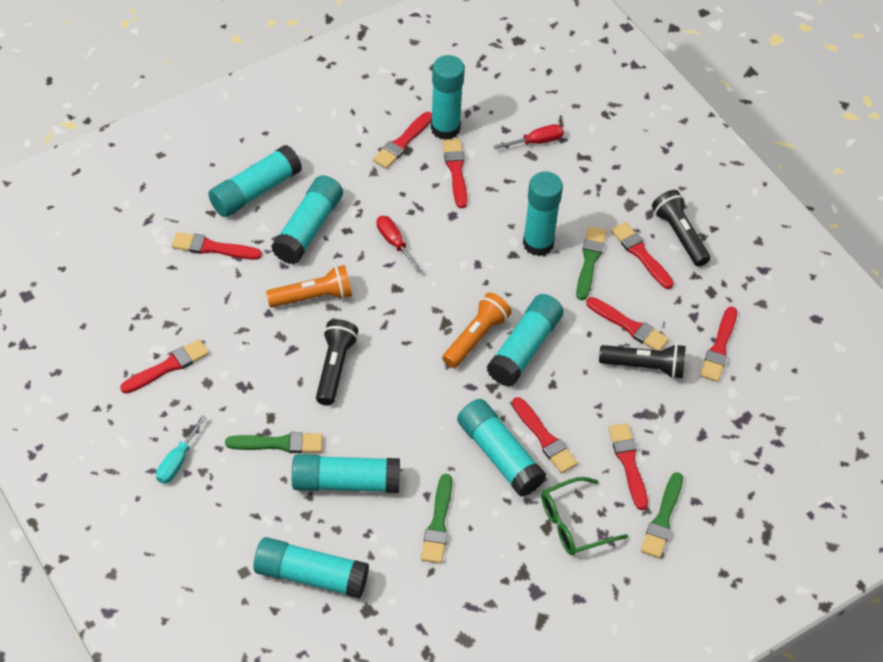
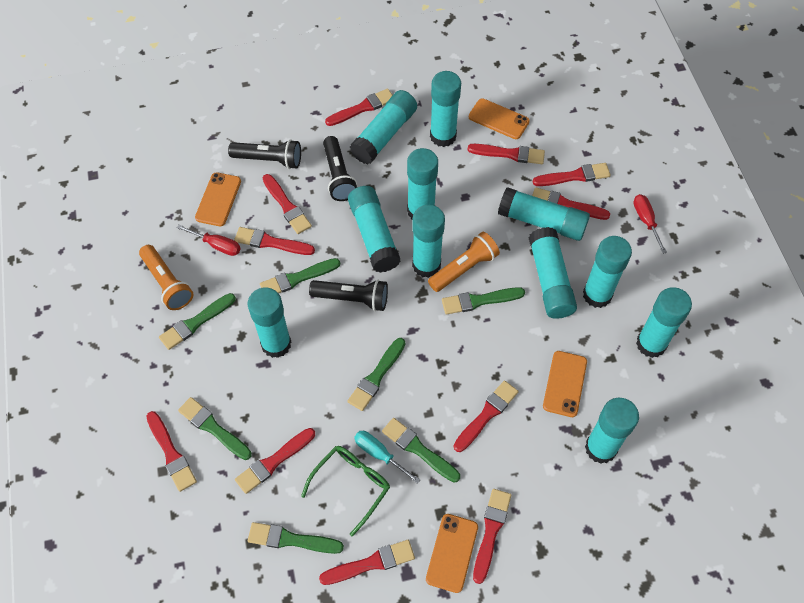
green brush: [225,432,323,453] [421,474,452,564] [576,226,607,300] [641,472,683,558] = 4 -> [159,293,236,350] [178,397,252,460] [248,522,344,554] [260,258,340,293] [347,338,405,411] [382,418,460,483] [442,287,525,315] = 7
orange phone: none = 0 -> [195,172,241,226] [426,514,478,593] [469,98,530,139] [543,351,587,417] = 4
red brush: [120,339,209,394] [172,232,262,260] [373,112,432,169] [443,139,467,208] [512,397,578,473] [586,297,669,351] [608,423,648,510] [611,222,674,289] [700,306,737,382] = 9 -> [146,411,197,492] [234,227,315,255] [235,428,315,494] [263,174,312,234] [319,540,415,585] [325,88,393,126] [454,380,519,452] [467,144,545,164] [473,489,511,584] [532,187,610,220] [533,163,611,186] = 11
turquoise glue stick: [208,145,302,217] [253,537,369,598] [271,175,343,264] [292,454,400,493] [431,55,465,140] [457,399,546,497] [487,294,564,387] [523,172,563,256] = 8 -> [248,287,291,358] [348,186,401,272] [350,90,417,164] [407,148,438,220] [412,205,445,278] [430,71,461,147] [498,187,590,241] [529,227,577,319] [583,236,632,308] [585,398,639,464] [636,287,692,358] = 11

